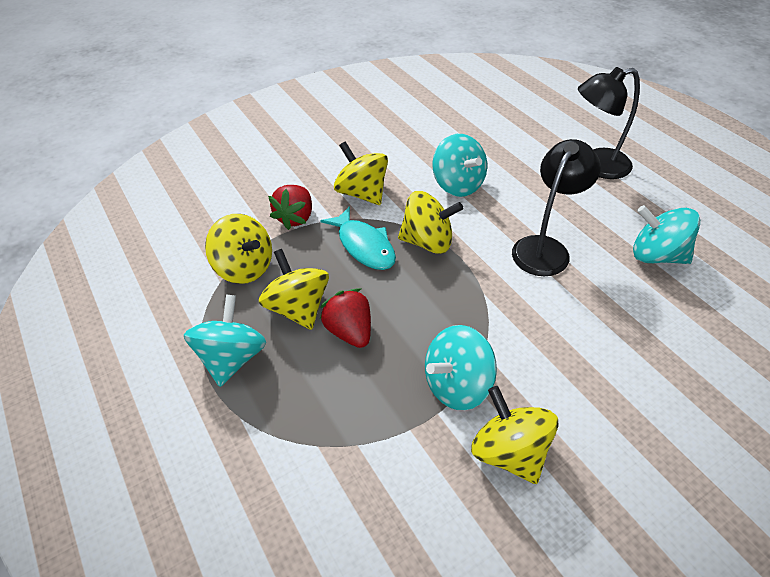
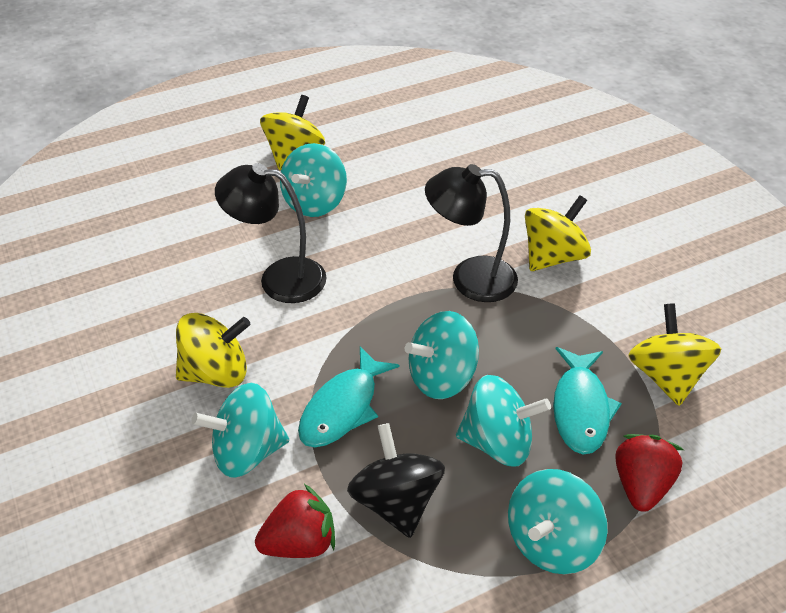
black spinning top: none = 0 -> [347,423,445,538] = 1
turquoise fish: [320,206,396,270] = 1 -> [298,347,399,447] [553,347,622,455] = 2
turquoise spinning top: [184,295,266,387] [425,325,497,410] [432,134,487,197] [633,205,700,264] = 4 -> [191,383,289,478] [280,143,347,217] [405,311,479,399] [456,375,551,467] [508,469,608,574] = 5
yellow spinning top: [205,214,272,284] [259,249,329,330] [334,141,388,205] [398,191,464,254] [471,386,559,484] = 5 -> [176,313,250,388] [260,95,325,170] [525,195,591,271] [628,303,721,406] = 4

